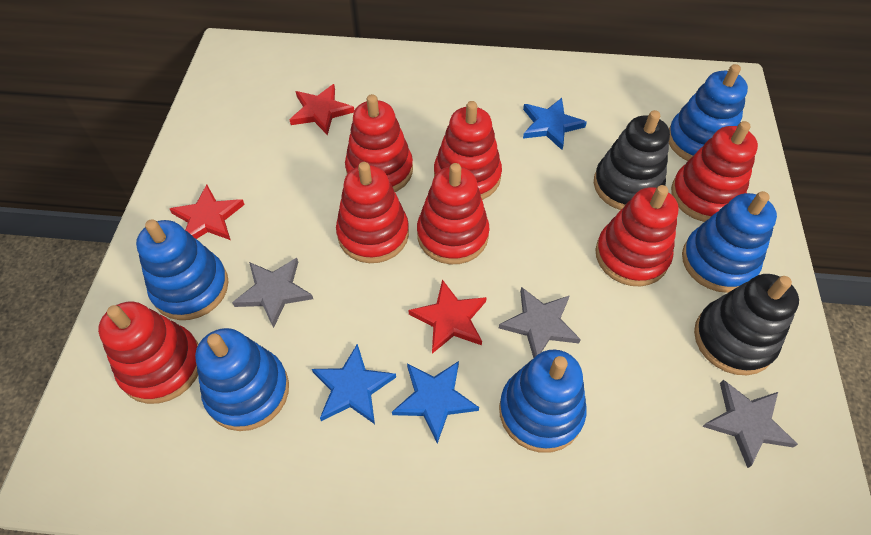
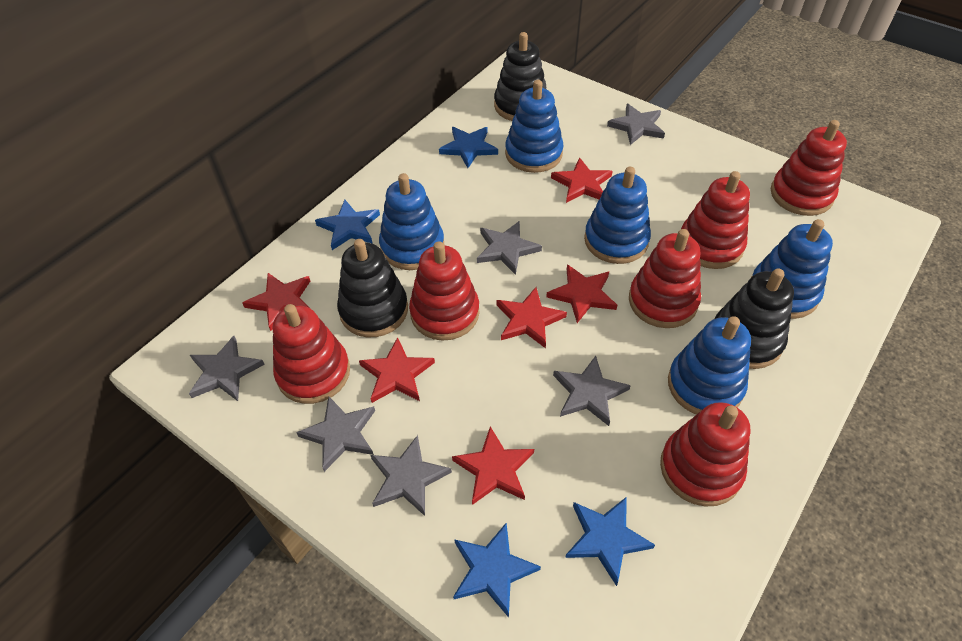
black stacking toy: [594,110,670,210] [694,274,799,375] = 2 -> [337,239,408,337] [494,32,546,121] [715,268,794,369] = 3
blue star: [312,344,396,424] [392,361,479,444] [523,98,587,150] = 3 -> [315,200,380,250] [439,127,498,168] [453,522,541,617] [565,497,655,586] = 4
grey star: [232,258,313,328] [499,287,581,358] [702,380,798,468] = 3 -> [189,336,265,401] [296,397,375,472] [370,435,452,516] [477,221,542,275] [553,356,631,426] [607,104,665,145] = 6
red stacking toy: [98,302,198,404] [336,162,409,263] [345,94,413,192] [417,163,490,264] [434,101,502,200] [595,185,678,286] [671,121,758,222] = 7 -> [273,304,350,404] [409,241,479,341] [629,229,701,328] [660,402,750,506] [681,171,750,269] [771,120,847,216] = 6
red star: [170,184,245,240] [290,84,354,135] [409,280,487,354] = 3 -> [242,273,311,331] [359,337,435,403] [452,426,534,505] [496,287,567,348] [546,264,617,323] [551,157,613,203] = 6

